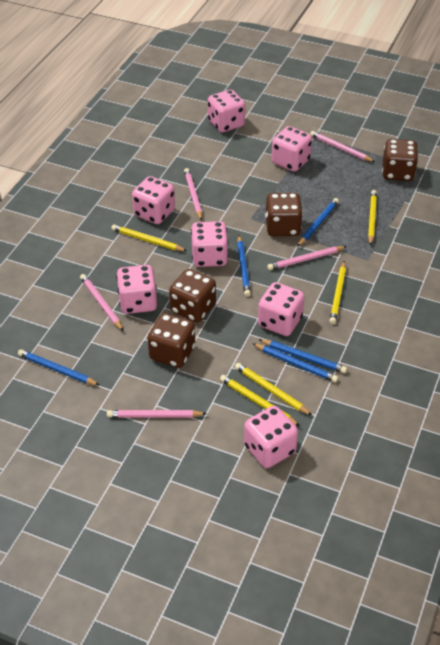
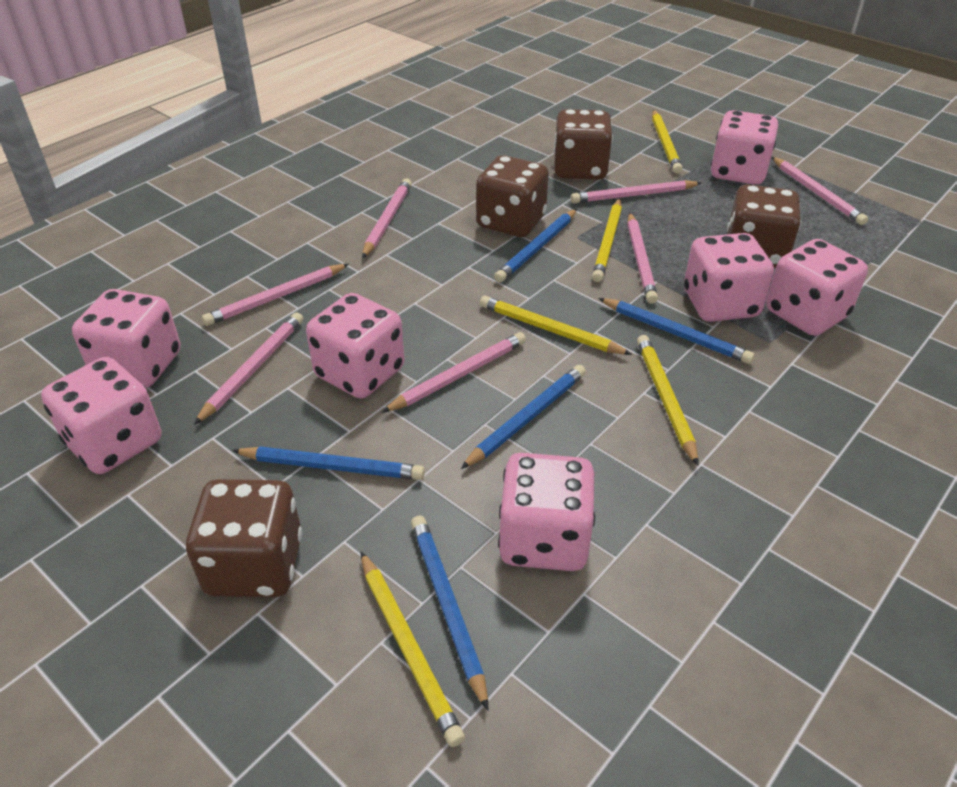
pink pencil: [80,274,123,331] [107,410,207,418] [184,168,202,221] [267,246,347,270] [310,131,375,162] = 5 -> [194,313,303,425] [202,264,349,326] [362,178,412,258] [382,332,526,413] [571,180,701,203] [627,212,658,304] [772,157,868,225] = 7

